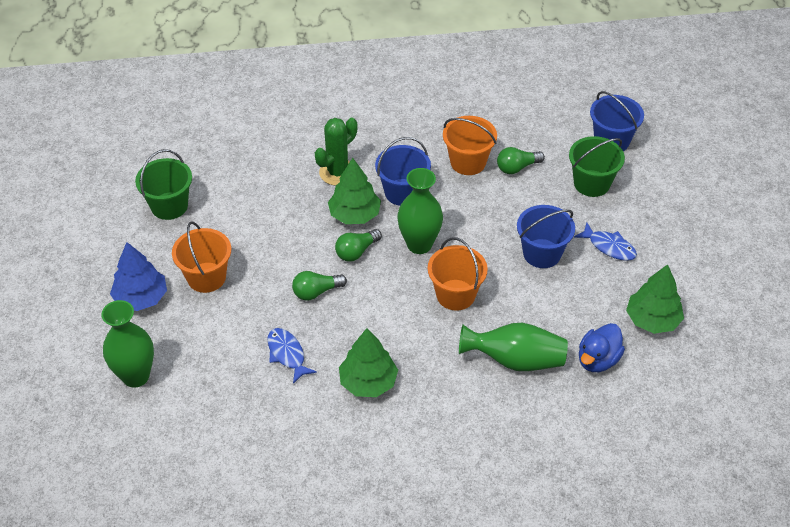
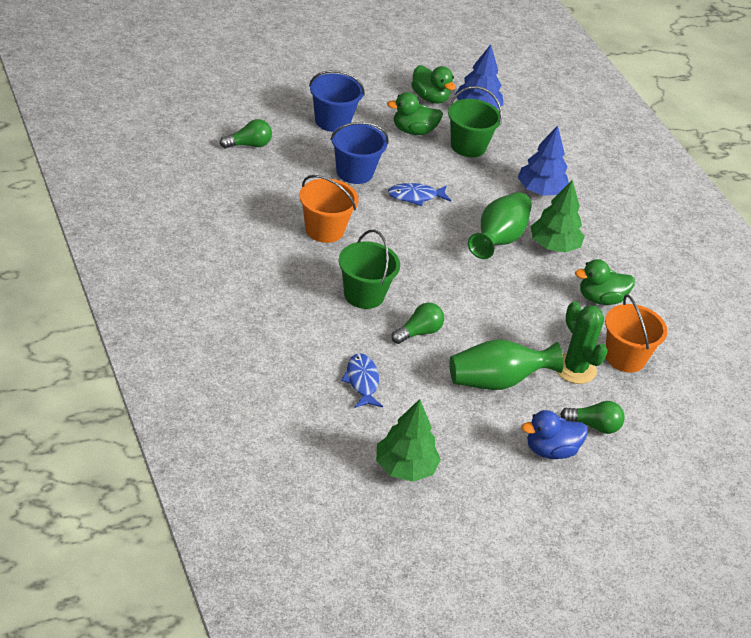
blue bucket: [375,137,431,206] [517,205,575,268] [590,91,644,151] = 3 -> [309,70,365,132] [330,122,389,184] = 2
blue tree: [110,242,167,311] = 1 -> [455,44,503,109] [518,125,569,196] = 2
green duck: none = 0 -> [387,92,443,135] [411,65,456,104] [575,259,635,305] = 3
green tree: [328,158,381,224] [339,328,398,397] [626,264,684,334] = 3 -> [376,399,441,482] [530,180,585,253] = 2
green vase: [101,300,154,388] [397,168,443,254] [459,323,568,371] = 3 -> [449,339,563,390] [468,192,532,259] = 2
orange bucket: [172,221,231,293] [428,237,488,311] [443,116,497,175] = 3 -> [299,175,358,243] [605,294,667,373] = 2

